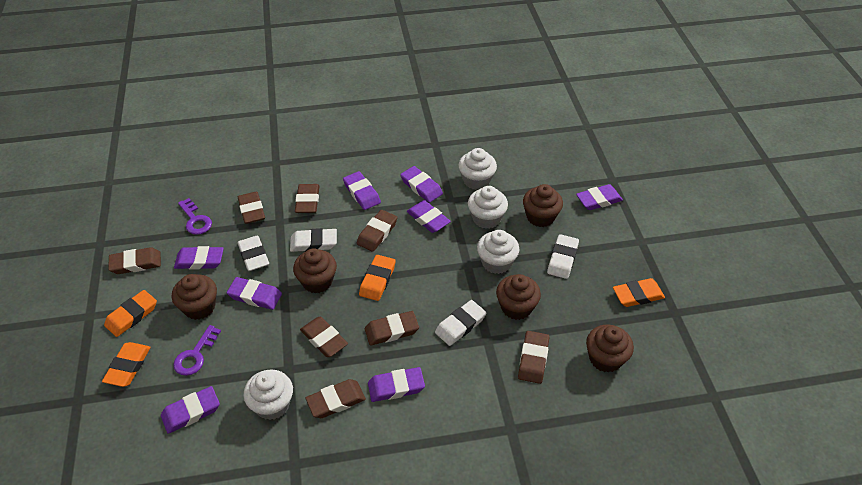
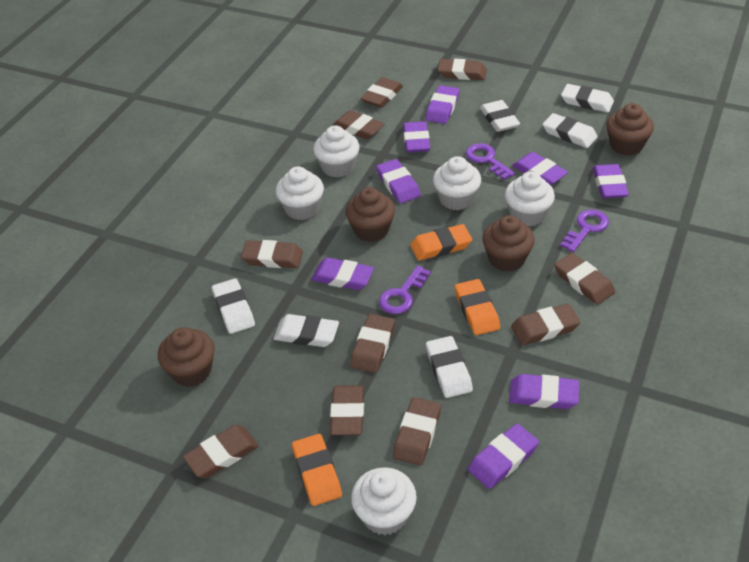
brown cupcake: [172,274,217,320] [293,248,337,293] [496,274,541,320] [523,184,563,227] [586,325,634,373] = 5 -> [158,327,215,387] [346,187,395,242] [482,215,535,272] [607,103,654,156] = 4
brown eraser: [108,247,161,274] [238,192,265,224] [295,184,319,213] [300,317,348,357] [305,379,366,418] [357,210,397,252] [365,311,419,345] [518,331,549,384] = 8 -> [183,425,259,478] [241,240,303,268] [330,385,364,435] [333,110,385,139] [350,314,395,373] [360,77,403,108] [393,397,441,466] [438,59,487,80] [511,304,580,345] [554,253,615,305] = 10
orange eraser: [102,342,151,387] [104,290,157,337] [359,255,396,301] [613,278,665,307] = 4 -> [292,434,342,506] [410,224,472,261] [455,279,500,335] = 3
purple key: [173,325,221,376] [178,198,212,235] = 2 -> [379,266,431,314] [466,143,515,180] [560,210,609,252] = 3
white cupcake: [244,369,293,420] [458,148,497,190] [468,186,508,229] [477,230,519,274] = 4 -> [276,166,324,220] [313,125,359,178] [351,467,417,535] [433,156,481,210] [505,172,555,227] = 5
white eraser: [238,236,269,271] [290,228,337,252] [435,300,486,346] [547,234,579,279] = 4 -> [212,278,255,334] [274,314,339,347] [426,336,473,398] [480,100,520,132] [543,113,598,148] [561,84,614,113] = 6

